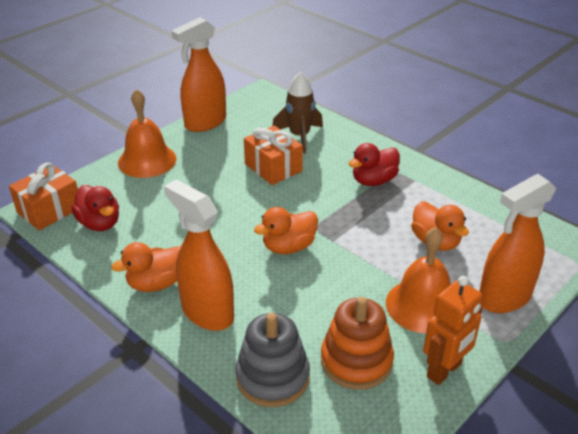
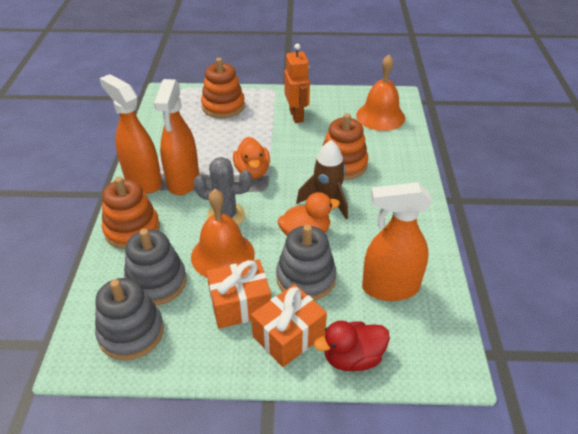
grey cactus: none = 0 -> [193,157,252,225] = 1
grey stacking toy: [236,313,310,407] = 1 -> [95,278,164,360] [124,229,187,305] [276,225,336,301] = 3
orange duck: [111,242,180,292] [254,207,318,254] [411,201,469,251] = 3 -> [233,137,270,179] [278,192,340,236] = 2
orange stacking toy: [321,297,394,390] = 1 -> [102,177,160,249] [201,58,245,118] [322,113,368,180] = 3
red duck: [71,185,119,231] [349,143,400,186] = 2 -> [314,321,390,371] = 1

